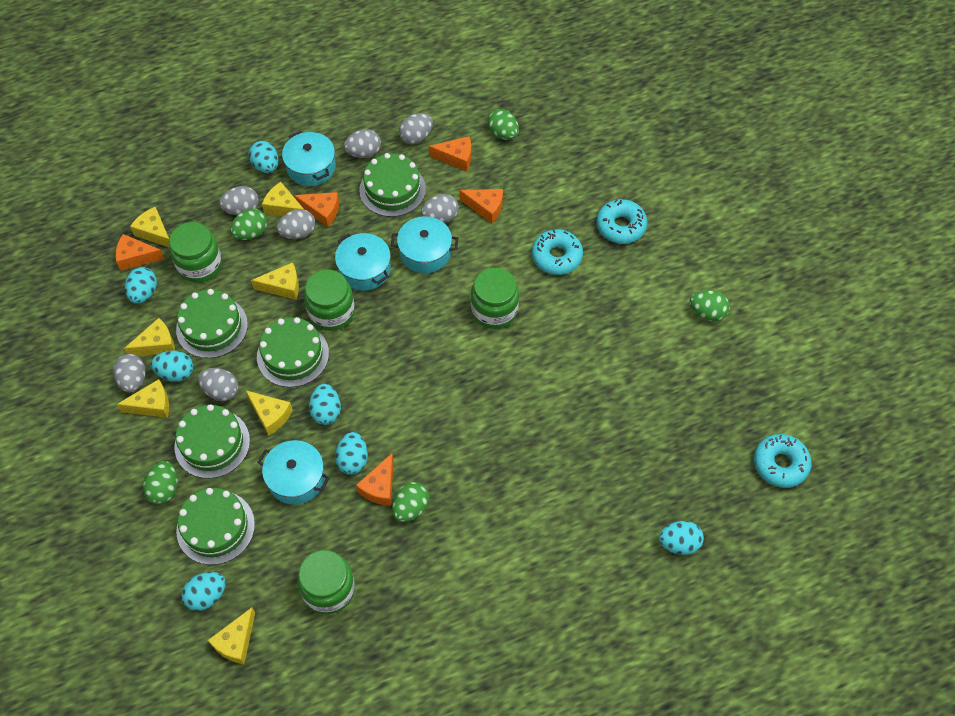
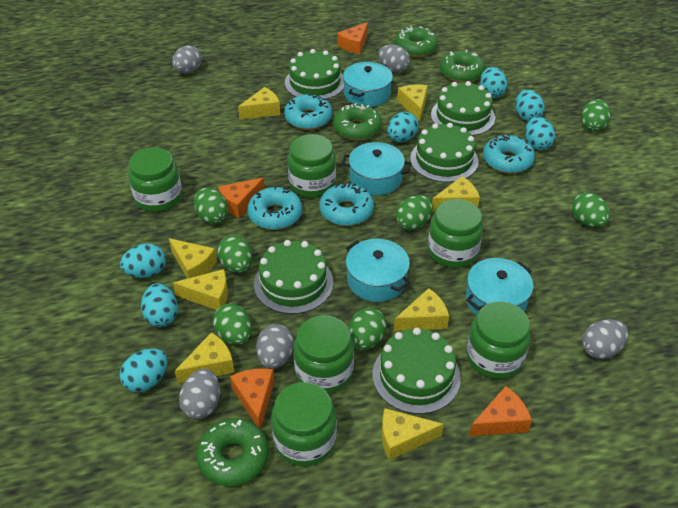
green donut: none = 0 -> [196,419,269,486] [333,103,382,140] [395,26,438,57] [440,50,485,83] = 4
green egg: [143,461,178,504] [230,208,267,240] [392,482,429,522] [487,109,519,140] [689,290,730,321] = 5 -> [194,188,228,224] [213,303,252,345] [217,235,252,273] [349,308,387,350] [396,195,433,230] [571,192,610,227] [581,99,611,132] = 7
green jar: [169,222,222,283] [297,550,355,614] [304,270,355,331] [471,268,519,329] = 4 -> [128,147,182,212] [271,382,337,466] [288,134,336,198] [293,315,354,394] [428,199,483,268] [466,301,531,379] = 6
grey egg: [113,354,146,393] [198,368,238,401] [220,186,259,215] [277,209,315,239] [344,129,381,158] [399,113,433,144] [421,194,459,223] = 7 -> [172,45,202,73] [179,369,220,419] [256,324,294,369] [378,45,410,73] [582,319,628,359] = 5
orange cheese: [115,234,164,271] [294,192,339,227] [356,453,393,506] [429,136,471,171] [460,189,503,223] = 5 -> [218,178,265,218] [230,368,275,429] [337,22,368,54] [469,386,532,436] = 4
turquoise donut: [532,229,583,275] [597,199,647,244] [754,434,811,488] = 3 -> [247,186,302,230] [284,93,332,130] [319,183,374,226] [483,134,535,174] = 4
yellow cheese: [117,379,169,418] [124,318,175,356] [130,207,170,247] [208,608,255,664] [245,390,293,436] [251,262,299,300] [262,182,304,216] = 7 -> [169,238,217,279] [173,269,228,310] [175,332,234,383] [238,87,280,120] [382,408,444,460] [394,288,449,331] [397,85,428,121] [432,176,480,211] = 8

